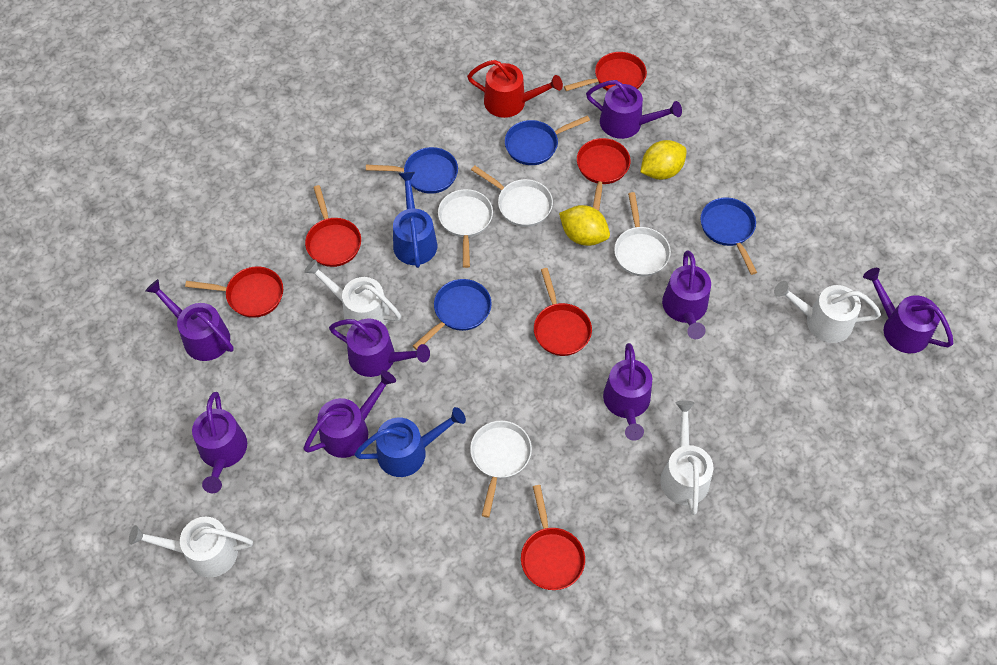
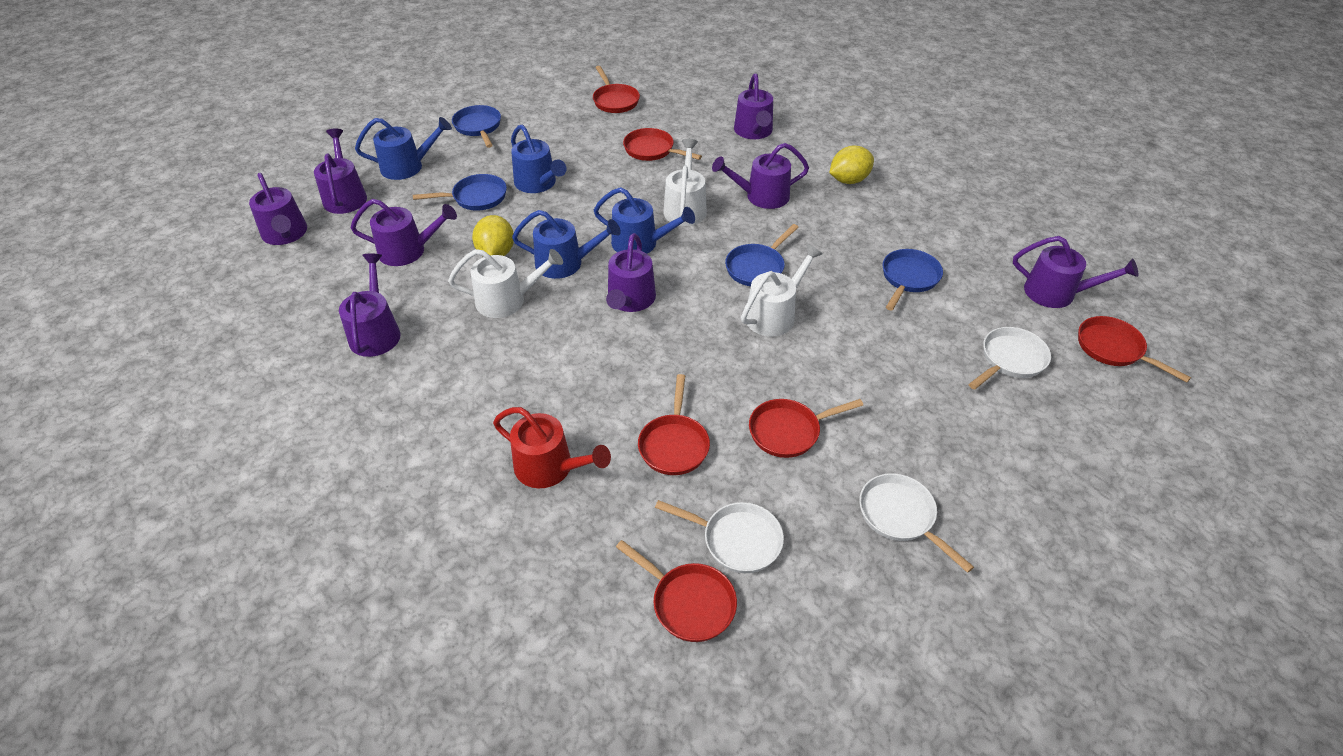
blue watering can: [355,407,466,477] [393,172,437,268] = 2 -> [355,117,452,180] [511,125,567,193] [512,210,621,279] [594,187,695,254] = 4
white pan: [438,189,493,268] [470,421,532,518] [471,165,553,227] [614,192,671,276] = 4 -> [655,500,784,573] [859,473,974,573] [969,327,1051,390] = 3
white watering can: [129,517,253,578] [304,259,401,329] [660,400,713,515] [774,281,881,343] = 4 -> [448,249,563,318] [664,139,707,226] [741,244,823,337] = 3

